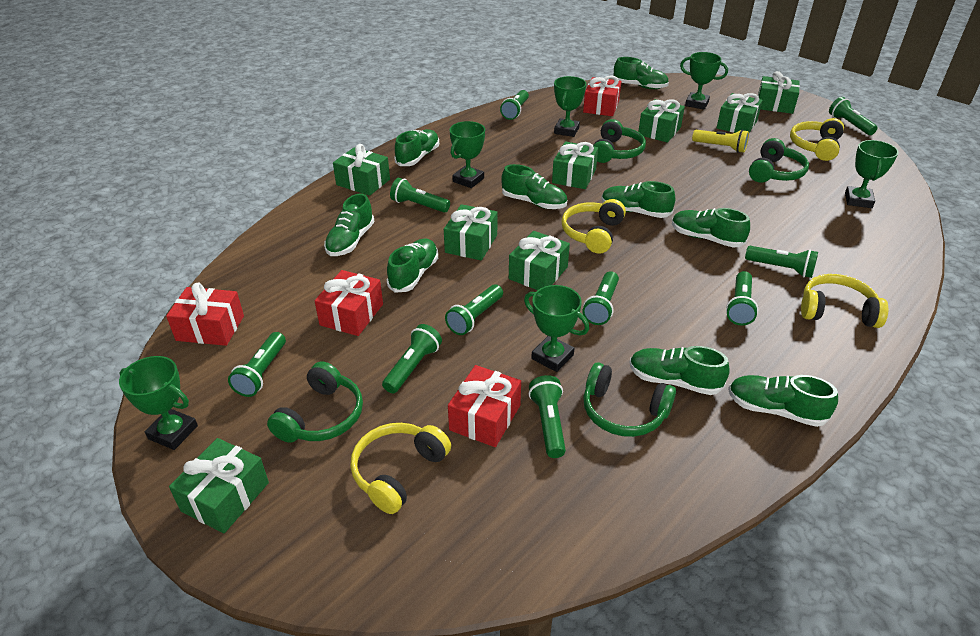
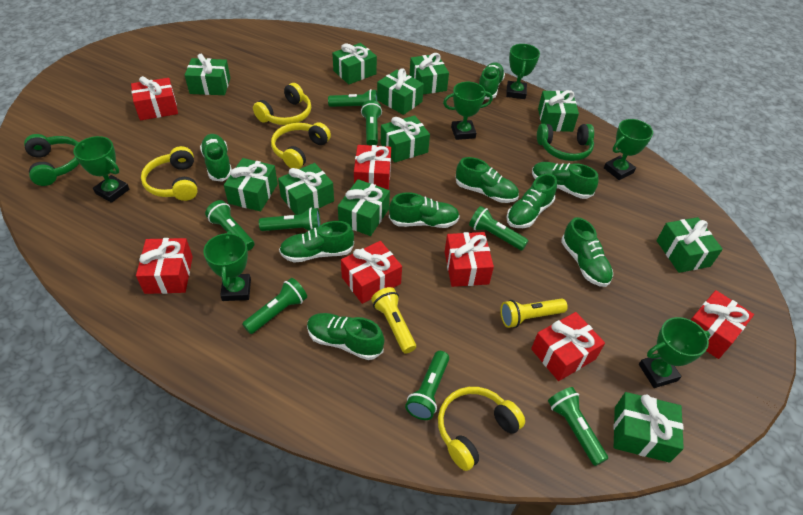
green flashlight: [228,332,286,397] [382,324,442,393] [390,178,450,213] [445,284,503,335] [500,90,529,120] [529,375,566,458] [583,271,619,325] [726,271,758,325] [745,246,818,278] [829,97,878,135] = 10 -> [205,200,255,251] [242,278,307,334] [259,208,321,231] [328,89,378,107] [361,100,382,146] [405,351,449,420] [469,206,529,250] [548,387,608,466] = 8
green gift: [169,438,269,533] [333,144,390,196] [444,204,498,261] [509,231,570,290] [552,142,598,189] [638,99,685,143] [717,93,763,133] [758,71,800,114] = 8 -> [185,54,230,95] [224,158,278,211] [278,163,334,215] [333,43,377,84] [338,179,390,236] [377,68,424,115] [381,116,430,163] [410,53,449,94] [538,90,579,132] [614,392,684,463] [656,217,723,273] = 11
green headphones: [267,361,363,443] [583,362,676,437] [593,119,646,163] [749,138,809,183] = 4 -> [24,134,79,186] [537,124,594,161] = 2
red gift: [166,283,244,346] [315,270,383,336] [448,365,521,447] [583,75,622,116] = 4 -> [131,76,178,120] [136,238,193,294] [341,241,402,304] [354,145,391,190] [445,232,494,287] [531,312,605,381] [691,290,754,359] = 7
yellow flashlight: [692,129,749,153] = 1 -> [371,287,416,354] [500,298,568,328] = 2

